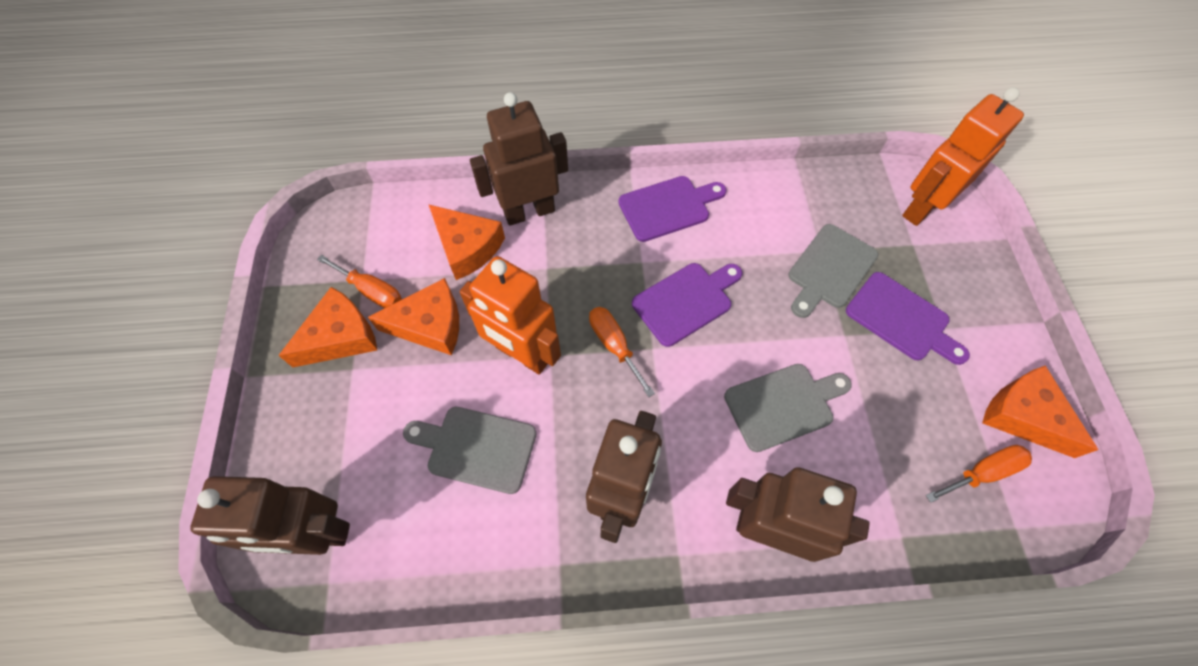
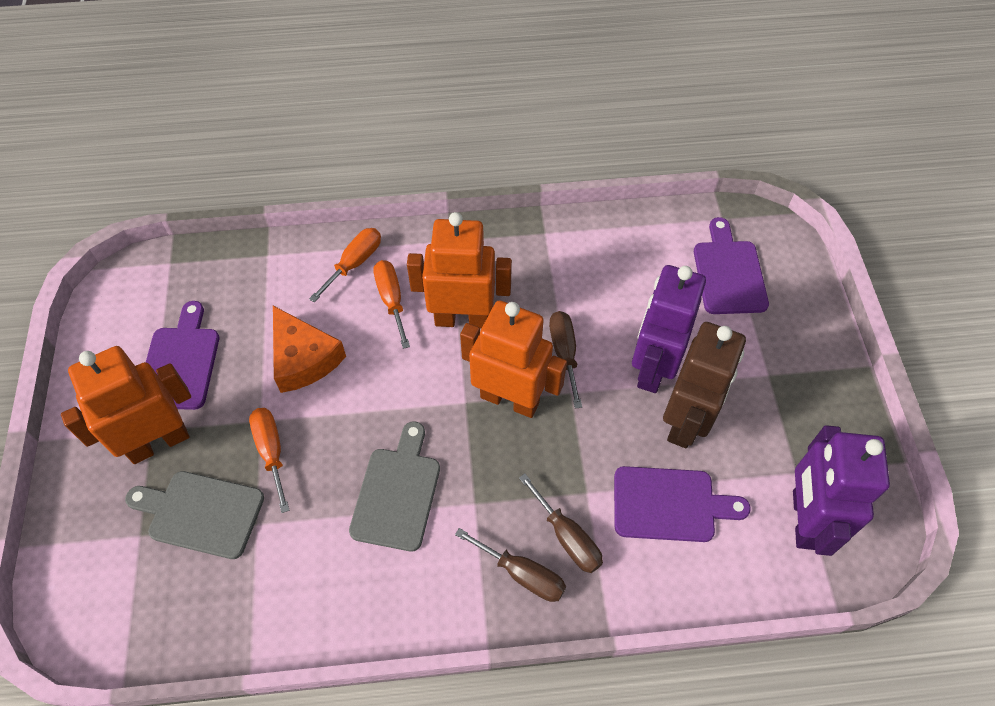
brown robot: [190,476,350,555] [470,92,568,226] [586,411,662,543] [726,467,870,562] = 4 -> [663,322,746,448] = 1
brown screwdriver: none = 0 -> [455,528,566,602] [519,474,603,573] [549,311,582,409] = 3
grey cutting board: [403,407,536,494] [724,364,852,452] [788,224,878,318] = 3 -> [125,471,264,559] [349,422,440,552] = 2
orange cheese: [278,287,377,367] [368,278,459,355] [428,204,505,280] [982,365,1098,458] = 4 -> [273,306,346,393] = 1
orange robot: [460,256,561,375] [902,87,1024,226] = 2 -> [61,346,191,464] [407,212,512,329] [460,301,567,418] = 3
purple robot: none = 0 -> [632,265,706,393] [793,425,890,556] = 2

